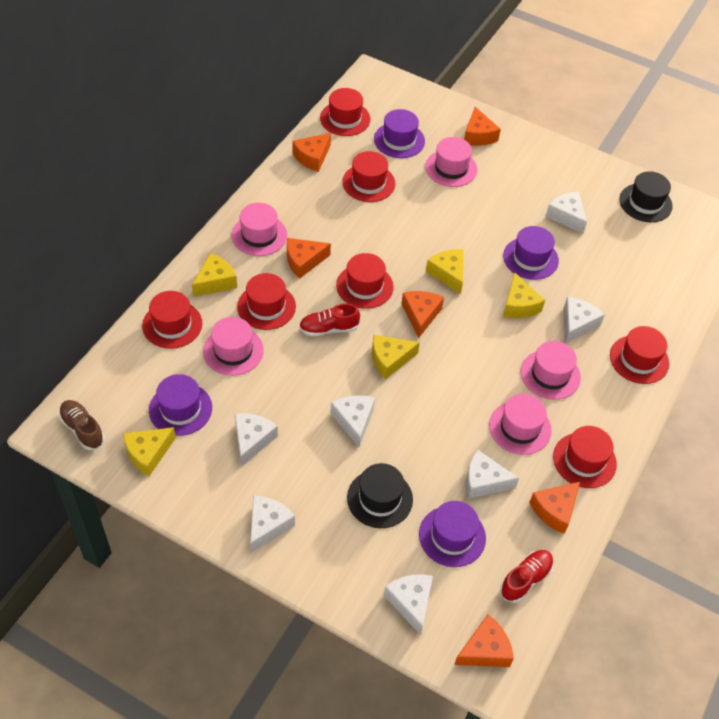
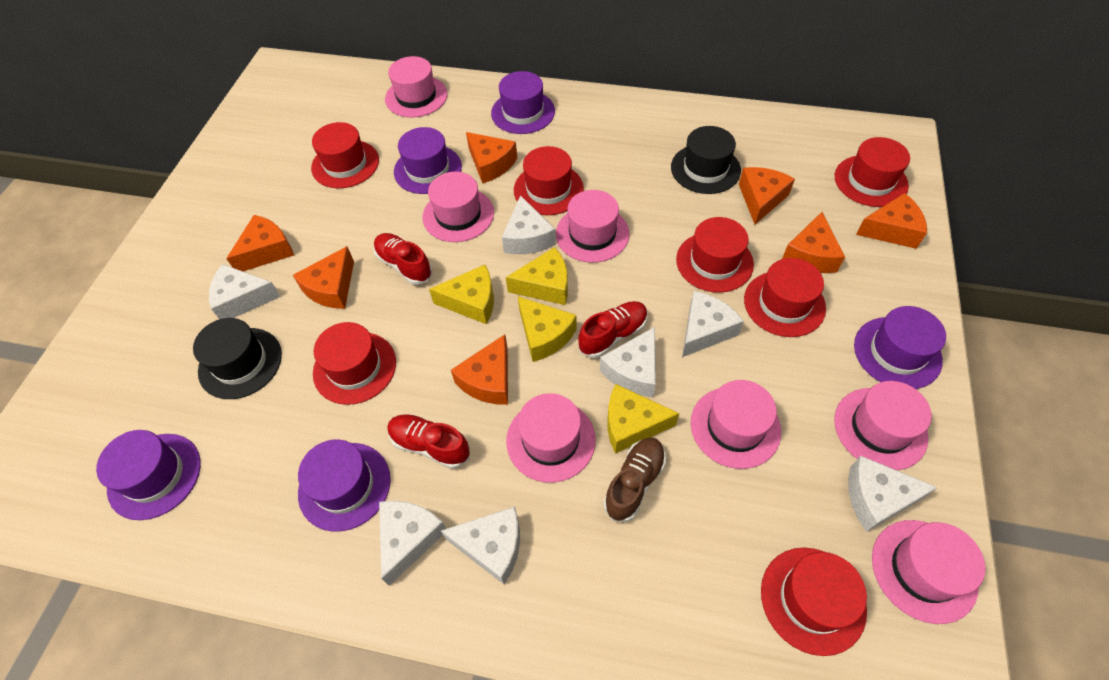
orange cheese: [287,238,331,279] [292,133,331,172] [401,291,444,338] [454,615,514,667] [464,107,501,146] [529,482,580,534] = 6 -> [226,215,294,271] [293,246,354,309] [451,334,508,405] [466,132,517,184] [739,167,795,224] [782,212,845,273] [856,193,927,249] = 7
pink hat: [203,317,264,376] [231,203,287,256] [425,137,477,187] [489,393,552,455] [521,341,581,400] = 5 -> [385,56,448,118] [423,172,494,242] [506,393,596,483] [556,190,630,263] [691,380,781,469] [834,381,932,470] [872,520,986,624] = 7
purple hat: [149,374,212,436] [374,109,425,158] [419,501,486,567] [503,226,559,280] = 4 -> [96,430,201,520] [298,440,391,532] [394,127,462,194] [491,71,555,134] [854,306,946,389] = 5
red shoe: [299,303,360,337] [500,550,554,603] = 2 -> [373,233,433,285] [387,414,470,469] [578,301,648,358] = 3
yellow cheese: [123,427,176,476] [192,253,237,297] [372,335,420,379] [426,249,464,295] [503,272,545,318] = 5 -> [429,265,494,324] [506,247,568,305] [518,296,577,362] [608,384,680,454] = 4

